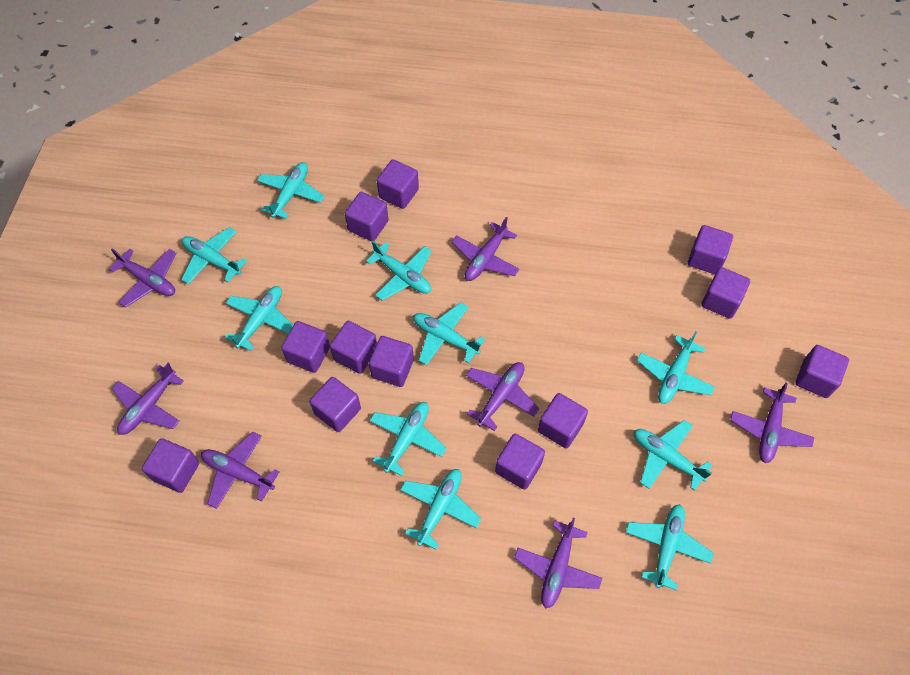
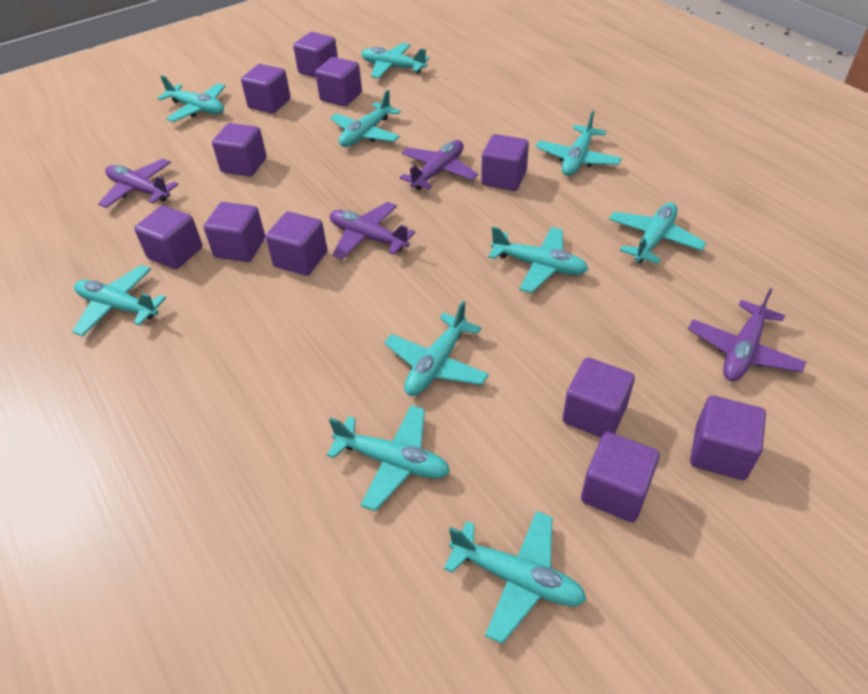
purple cube: [142,438,199,493] [281,321,330,373] [310,377,361,432] [330,321,377,374] [345,192,389,241] [369,336,414,387] [377,160,419,209] [495,434,545,490] [538,393,588,449] [688,225,733,274] [701,267,750,319] [795,345,849,398] = 12 -> [134,205,202,269] [204,202,265,262] [212,123,267,177] [241,64,291,114] [266,212,328,276] [293,32,338,78] [315,57,362,106] [481,134,529,191] [562,357,635,437] [581,432,660,522] [690,396,766,480] = 11
purple plane: [109,248,177,307] [112,363,184,435] [201,432,279,509] [452,217,520,281] [466,362,539,431] [514,518,602,608] [730,383,814,463] = 7 -> [98,159,179,208] [330,202,415,260] [400,140,478,190] [688,288,806,381] = 4

